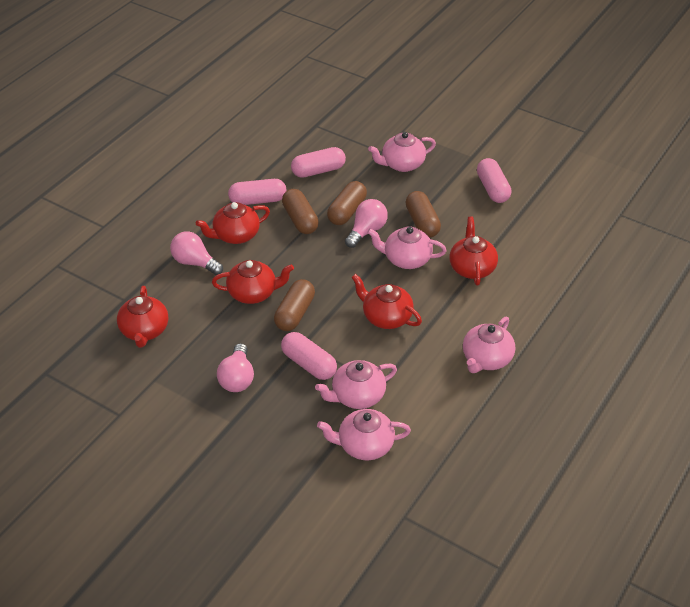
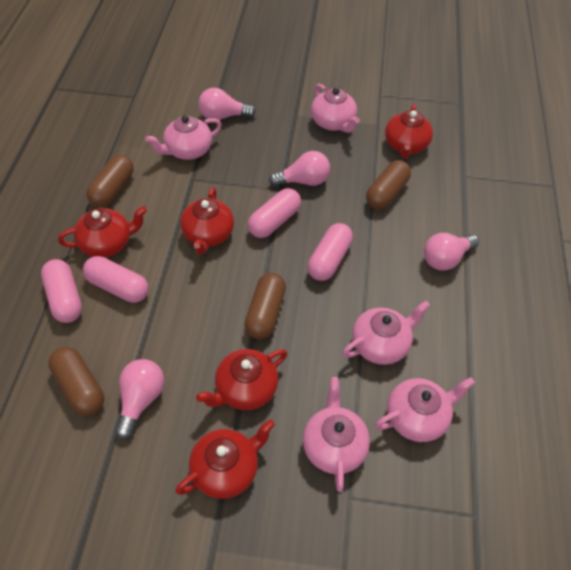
pink light bulb: [170,231,223,275] [217,343,254,392] [345,199,388,248] = 3 -> [115,359,164,439] [198,88,256,120] [269,151,330,186] [424,233,479,271] = 4

